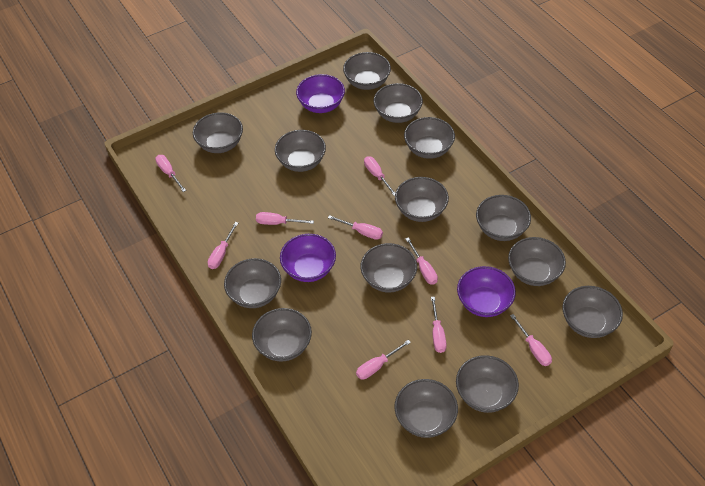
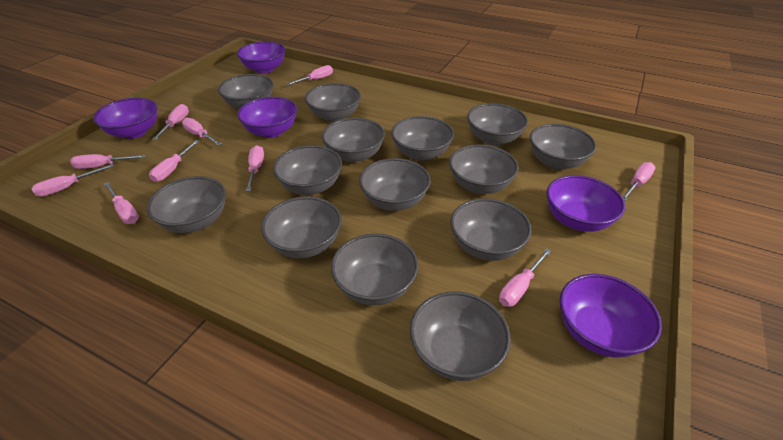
pink screwdriver: [155,155,186,192] [208,222,238,269] [256,212,314,225] [328,215,383,240] [356,340,411,380] [364,156,395,196] [405,237,438,285] [431,297,447,353] [510,314,552,366] = 9 -> [31,164,114,197] [70,154,146,169] [104,182,139,224] [149,140,199,182] [152,104,189,140] [182,118,222,146] [246,145,264,191] [286,65,333,86] [499,248,551,307] [622,162,656,201] = 10
purple bowl: [280,234,336,282] [296,74,345,113] [457,266,516,317] = 3 -> [93,97,157,139] [237,41,285,74] [237,97,297,138] [546,175,625,232] [560,274,662,357] = 5

